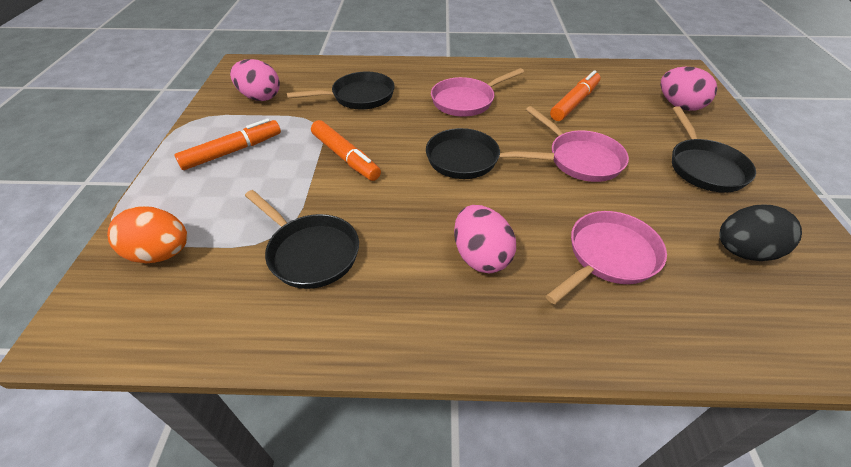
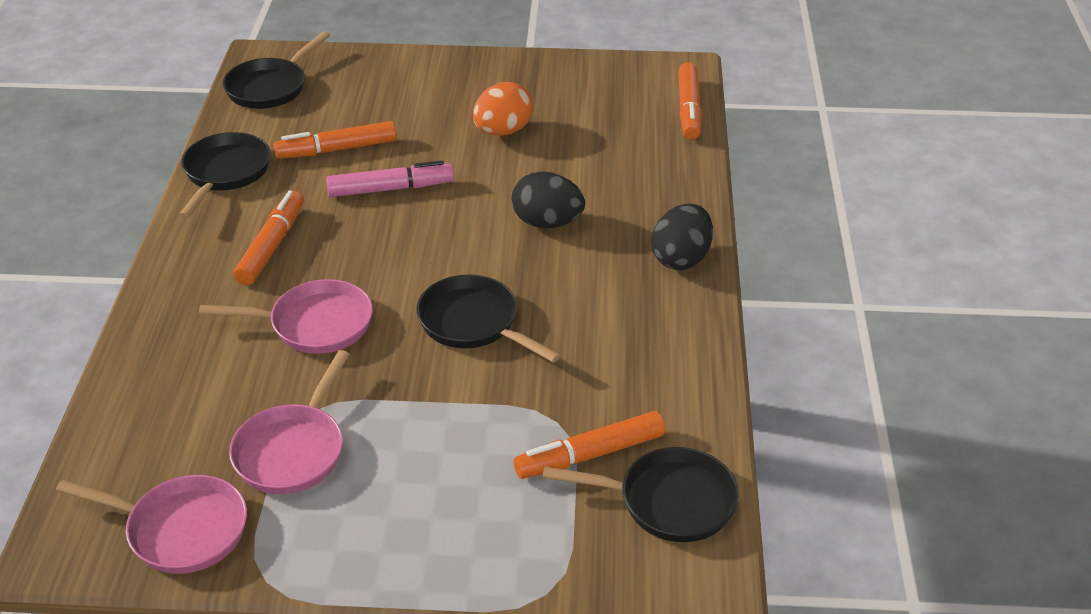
black egg: [719,205,802,261] = 1 -> [512,171,585,228] [651,203,713,270] = 2
orange marker: [174,118,281,170] [311,120,381,181] [550,70,600,121] = 3 -> [233,190,304,285] [274,121,397,159] [514,411,665,479] [678,62,702,140] = 4
pink egg: [230,59,280,101] [454,205,516,273] [661,67,717,111] = 3 -> none = 0
pink marker: none = 0 -> [326,161,454,197] = 1

